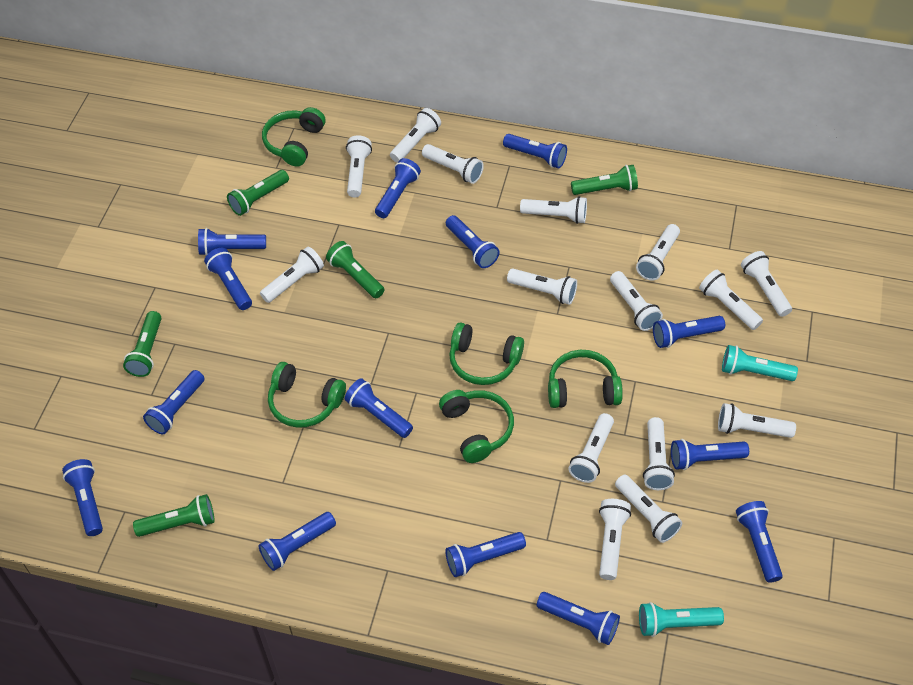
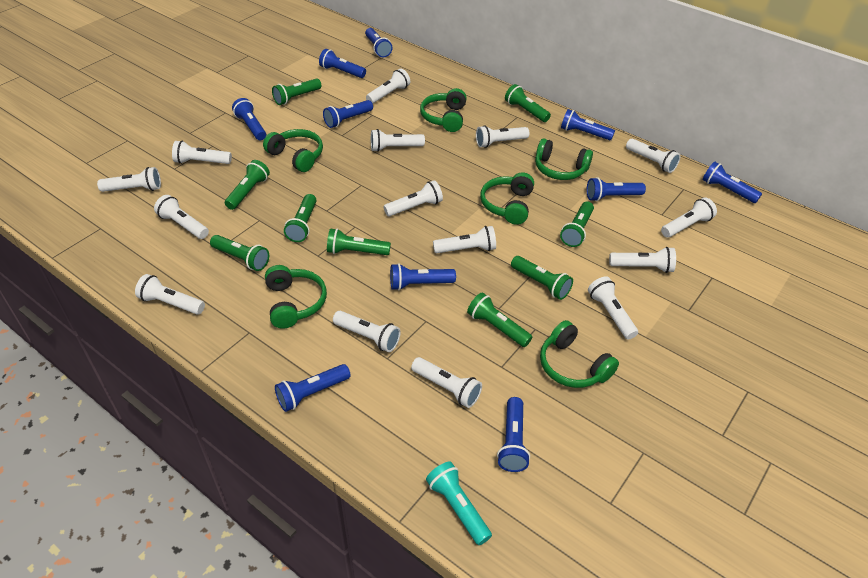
blue flashlight: [62,459,103,536] [143,370,205,434] [198,228,266,255] [204,248,252,310] [258,512,336,571] [345,378,413,438] [375,158,421,218] [445,532,526,577] [446,215,500,268] [503,134,567,168] [537,592,620,645] [653,316,725,348] [671,439,749,470] [736,501,783,583] = 14 -> [232,98,266,140] [275,364,351,412] [319,49,366,78] [323,100,373,128] [365,28,393,57] [390,263,456,290] [497,397,530,472] [561,109,615,140] [586,177,646,201] [703,161,762,203] = 10
green flashlight: [123,311,162,377] [133,494,215,537] [227,170,289,216] [326,241,384,298] [571,165,638,195] = 5 -> [210,235,269,271] [225,160,270,210] [272,78,322,105] [284,194,317,242] [327,228,391,255] [467,293,532,347] [505,84,551,122] [511,256,573,300] [560,201,594,247] = 9
green headphones: [262,107,325,167] [268,362,346,428] [439,390,514,463] [449,323,524,385] [548,350,623,408] = 5 -> [263,129,323,172] [265,265,327,329] [420,88,467,132] [480,172,534,225] [535,138,593,180] [540,320,619,388] = 6
turquoise flashlight: [639,602,724,637] [722,345,798,381] = 2 -> [426,461,492,545] = 1

